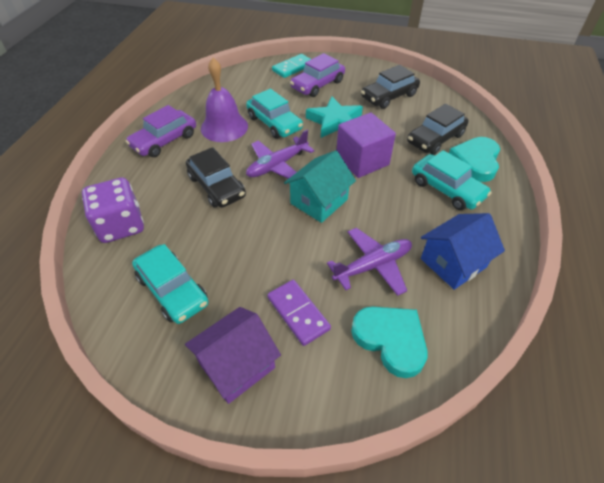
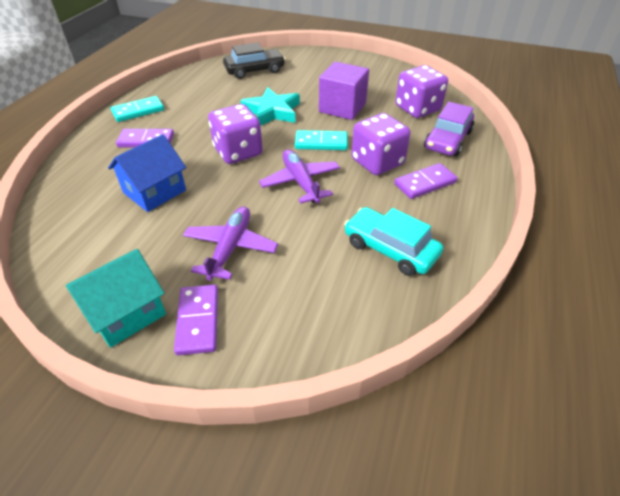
black car: [186,147,246,208] [361,65,420,109] [407,104,469,155] = 3 -> [223,42,285,79] = 1
purple bell: [201,58,248,142] = 1 -> none = 0
purple car: [126,105,196,157] [290,53,345,97] = 2 -> [424,102,474,156] = 1
purple dice: [82,177,144,243] = 1 -> [208,104,263,164] [351,113,411,175] [395,65,448,118] = 3
purple domino: [267,280,331,346] = 1 -> [116,129,174,148] [174,284,218,355] [394,163,458,199] = 3
purple house: [185,307,281,404] = 1 -> none = 0
turquoise car: [132,244,208,324] [246,89,303,139] [412,150,491,210] = 3 -> [344,207,443,276] = 1
turquoise domino: [272,54,311,78] = 1 -> [111,96,164,122] [295,130,348,150] = 2
turquoise heart: [351,307,428,378] [449,137,500,182] = 2 -> none = 0

